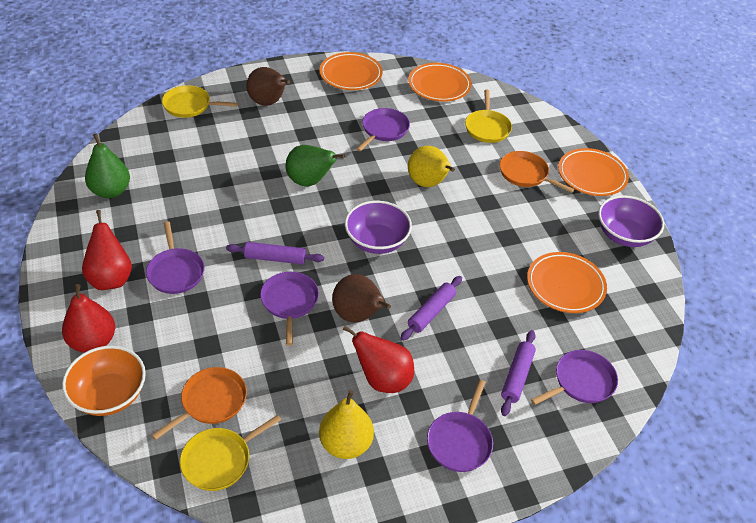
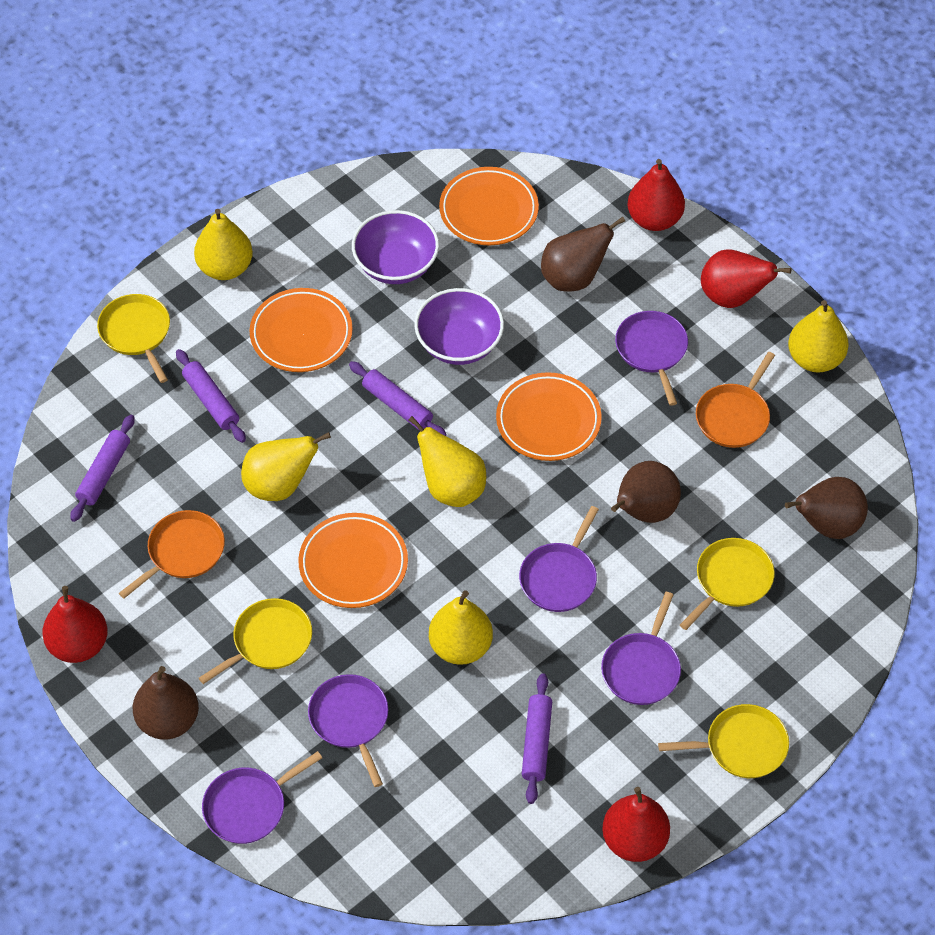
brown pear: [246,67,290,106] [332,274,391,322] = 2 -> [133,666,199,740] [541,217,625,291] [611,461,681,523] [785,477,868,539] = 4
green pear: [85,134,130,198] [285,145,345,187] = 2 -> none = 0
orange bowl: [62,346,146,416] = 1 -> none = 0
purple rolling pin: [226,242,324,265] [400,276,462,341] [501,330,536,416] = 3 -> [70,415,135,522] [176,349,246,443] [349,361,447,436] [522,673,552,804] = 4
red pear: [62,284,115,353] [82,210,132,290] [342,325,414,393] = 3 -> [42,586,108,663] [602,787,670,862] [628,159,685,231] [701,249,791,308] = 4
yellow pan: [162,85,238,118] [180,414,282,491] [465,89,512,143] = 3 -> [97,294,170,383] [199,598,312,684] [658,704,789,778] [680,538,775,630] = 4
yellow pear: [319,390,374,459] [408,146,455,187] = 2 -> [194,209,253,280] [241,432,331,501] [408,416,486,507] [429,590,493,665] [788,300,849,373] = 5

